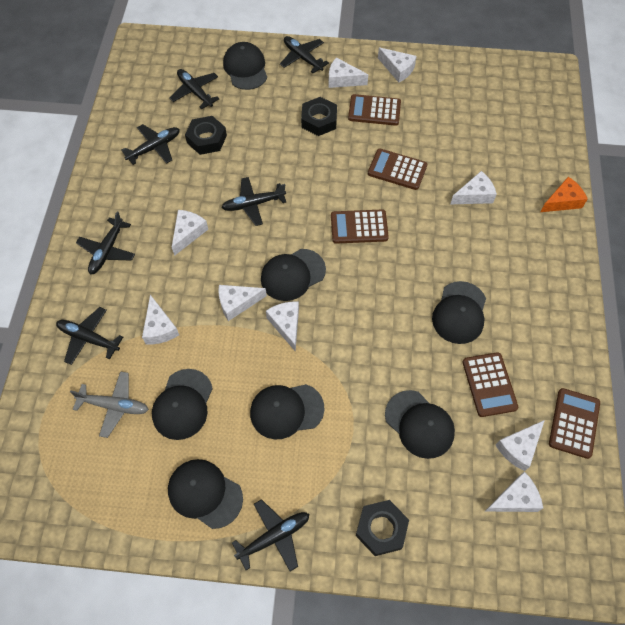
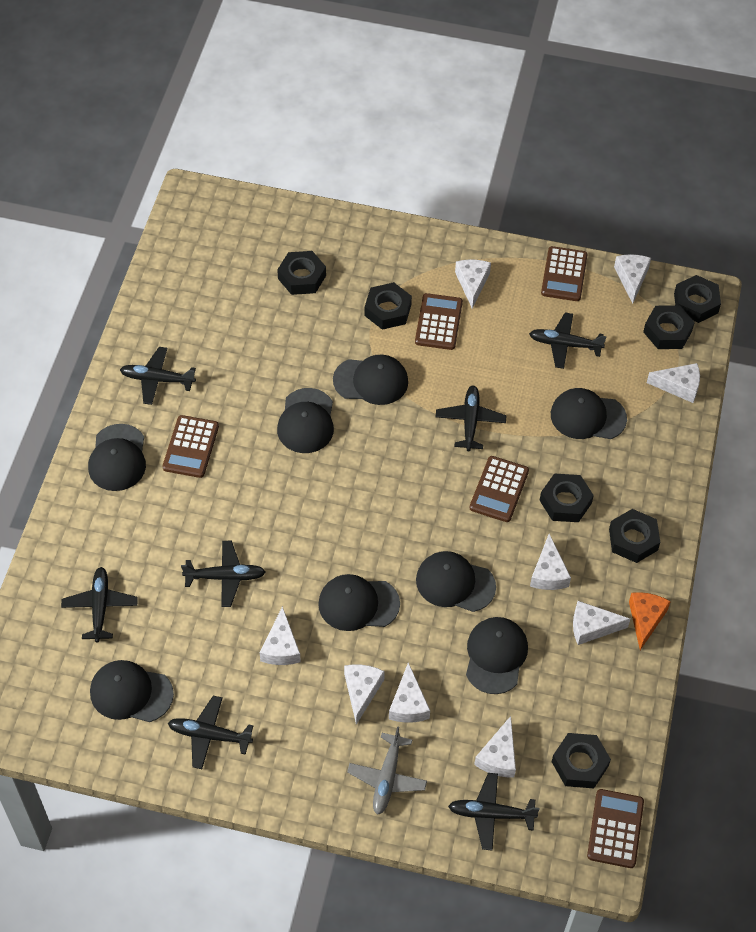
black cap: [152,369,213,440] [168,459,243,529] [223,42,267,90] [250,384,324,439] [261,249,326,301] [385,390,455,459] [432,281,486,344] = 7 -> [88,424,146,491] [90,660,174,722] [277,388,334,453] [318,574,400,631] [333,355,408,405] [416,551,496,612] [466,617,528,694] [551,388,627,439] = 8
black nut: [185,116,227,155] [301,97,337,136] [356,500,409,556] = 3 -> [277,251,326,295] [365,282,412,330] [539,473,594,522] [552,733,611,788] [609,509,660,563] [643,305,695,349] [674,275,721,323] = 7

